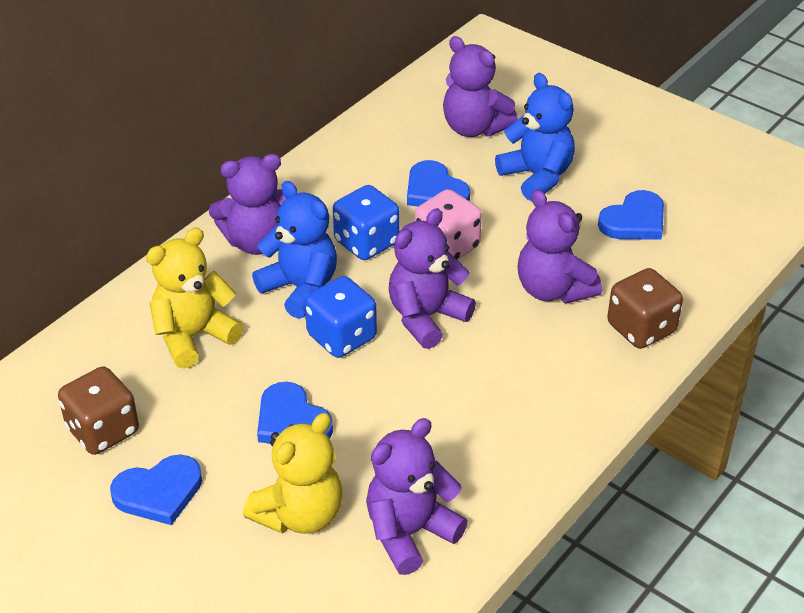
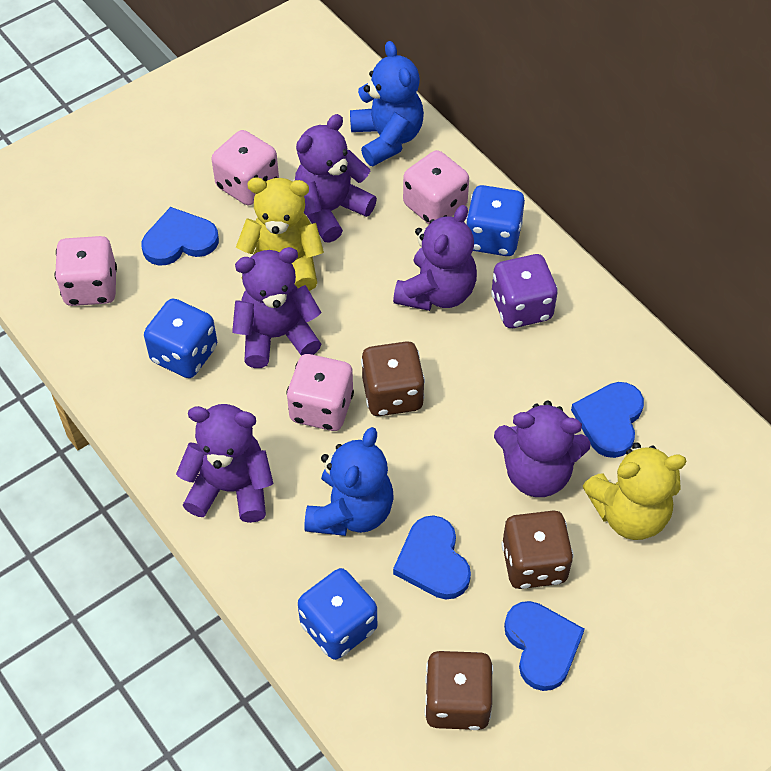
blue dice: [305,276,377,358] [333,185,399,260] = 2 -> [144,298,217,378] [298,568,377,660] [466,185,525,256] = 3
brown dice: [58,366,139,455] [607,268,683,349] = 2 -> [361,341,425,416] [424,651,493,730] [502,510,573,589] = 3
pink dice: [415,189,482,260] = 1 -> [55,236,117,306] [212,130,279,205] [286,354,354,431] [403,150,469,224] = 4
purple dice: none = 0 -> [491,254,558,328] = 1

